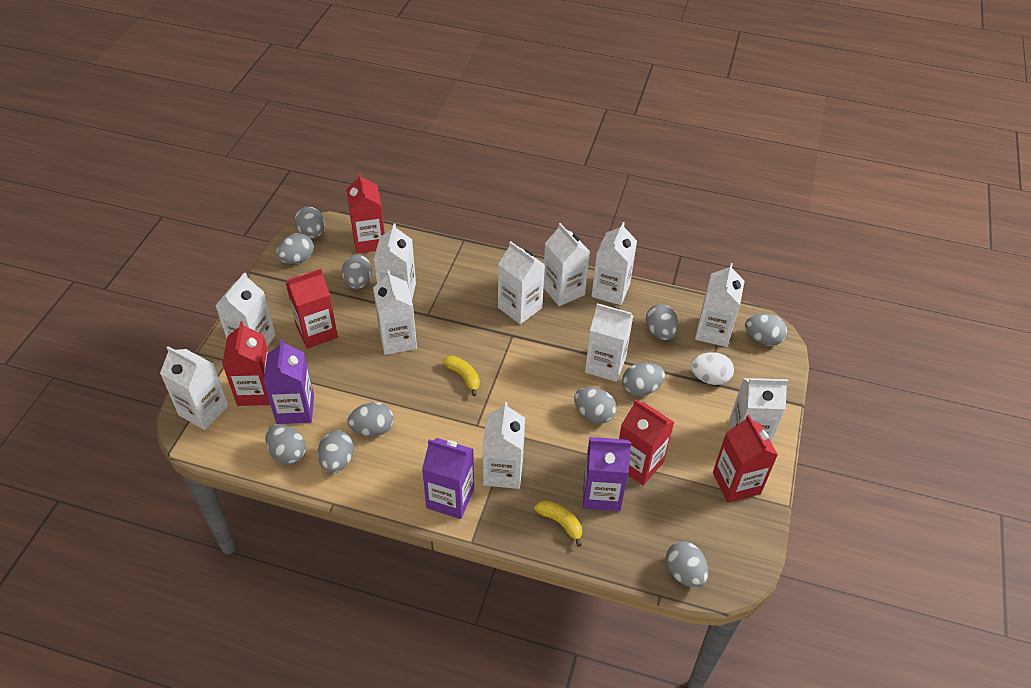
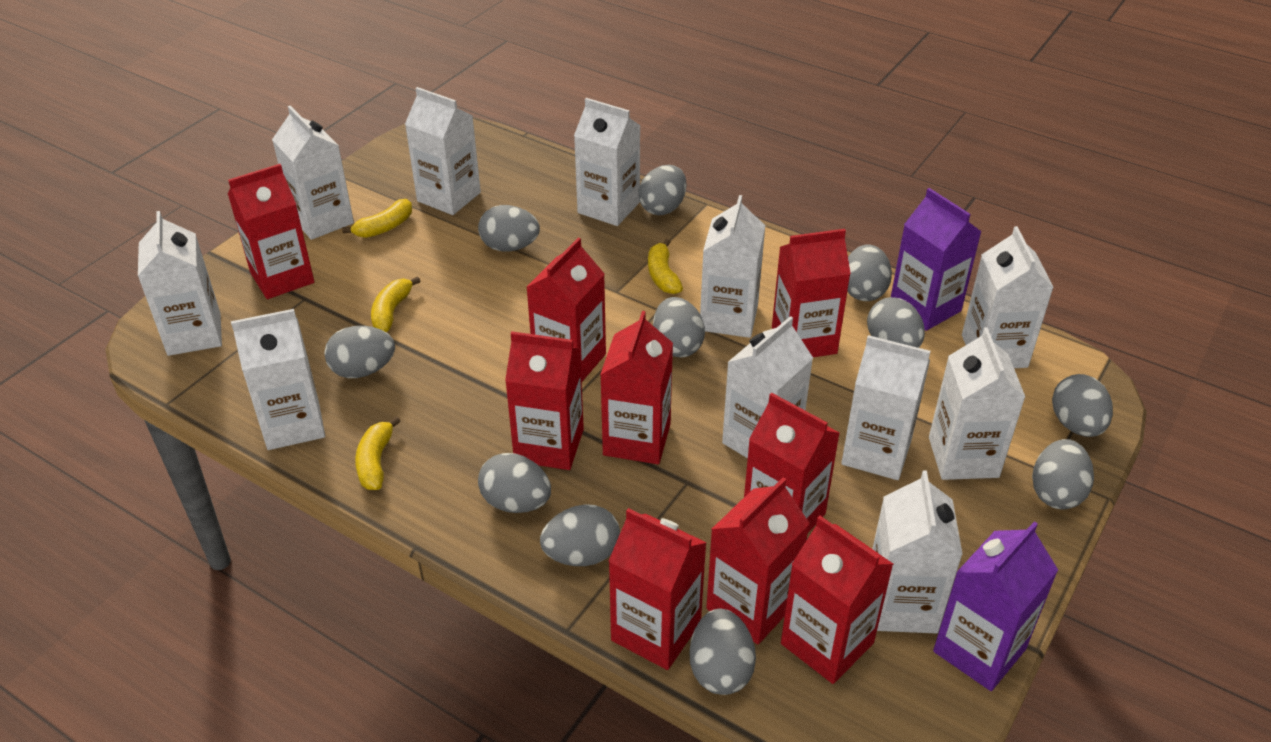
purple carton: [263,339,314,424] [422,438,474,519] [583,437,631,511] = 3 -> [891,188,982,331] [933,522,1058,691] = 2
red carton: [222,321,270,406] [286,269,338,349] [346,172,385,254] [619,399,674,485] [713,415,778,503] = 5 -> [228,164,314,299] [505,331,584,470] [526,238,606,381] [600,311,673,464] [609,508,707,670] [706,477,810,644] [744,393,839,533] [772,229,851,357] [781,516,893,684] = 9
white egg: [690,352,734,385] = 1 -> none = 0
yellow banana: [442,356,480,396] [534,501,582,547] = 2 -> [342,199,412,238] [355,416,400,490] [371,276,420,332] [648,239,683,294] = 4

